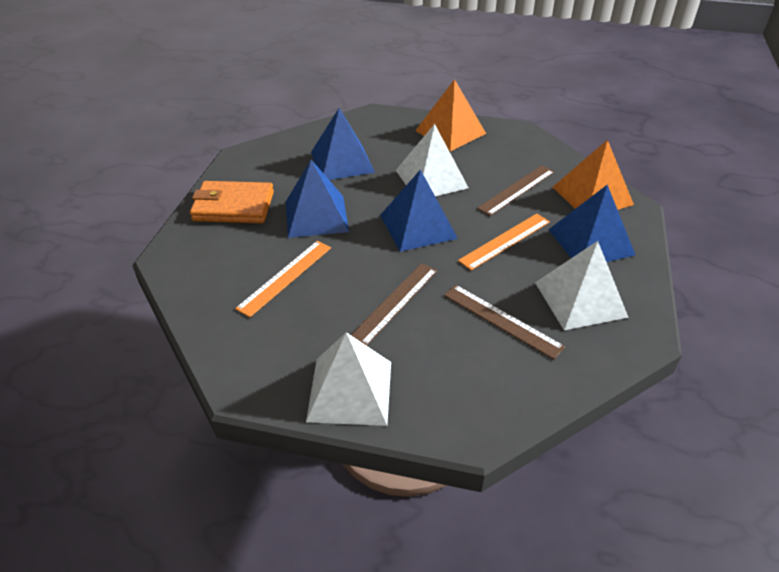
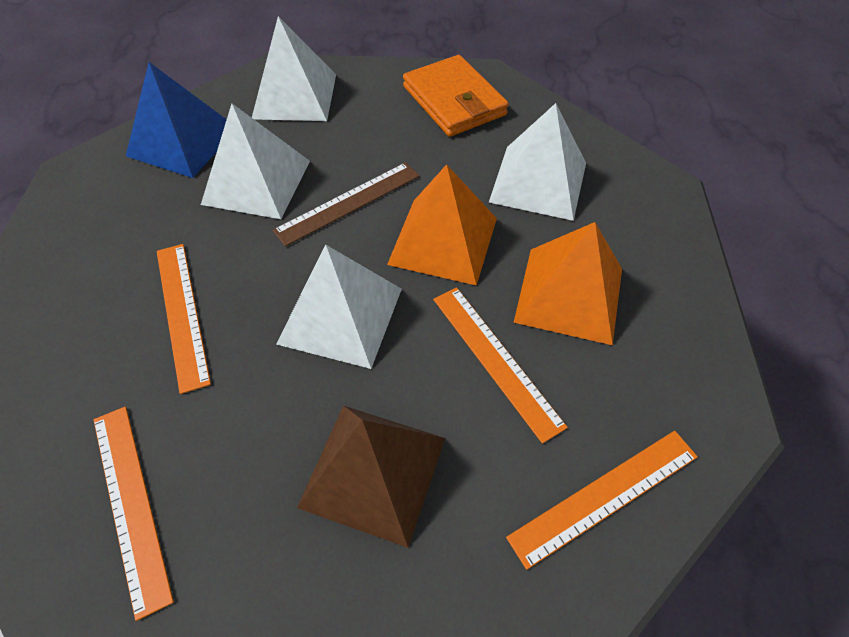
blue pyramid: [286,160,349,238] [311,108,375,180] [380,169,458,252] [548,185,635,262] = 4 -> [126,62,227,178] = 1
brown pyramid: none = 0 -> [297,406,445,548] = 1
brown ruler: [351,263,437,346] [444,285,565,359] [477,165,554,216] = 3 -> [272,162,420,247] = 1
orange ruler: [235,241,331,317] [458,214,550,270] = 2 -> [93,407,174,621] [157,244,211,394] [433,287,568,444] [506,431,698,570] = 4
white pyramid: [306,332,391,426] [396,124,468,196] [535,241,629,330] = 3 -> [201,104,310,219] [252,16,336,121] [276,245,402,369] [489,103,586,221] = 4

